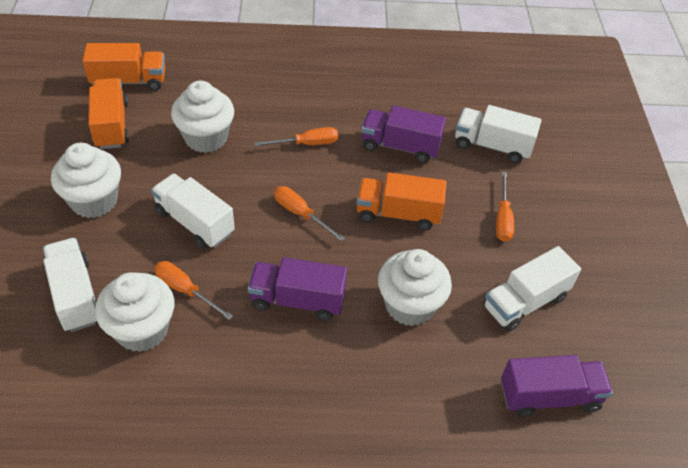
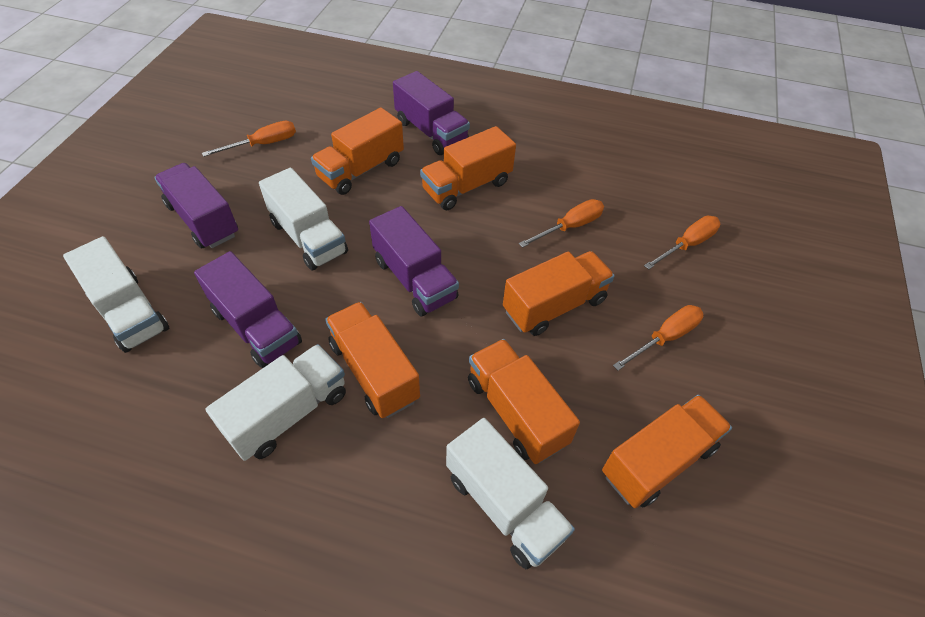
orange truck: [82,43,165,91] [88,78,129,149] [357,172,446,230] = 3 -> [311,108,404,195] [325,302,420,418] [420,126,516,210] [468,339,580,464] [503,251,615,336] [602,395,732,508] = 6
purple truck: [248,257,347,321] [361,105,446,163] [501,355,613,417] = 3 -> [154,163,238,248] [194,251,302,368] [369,206,459,316] [393,71,470,155] = 4
white cupcake: [51,143,121,218] [95,272,174,352] [171,81,234,153] [378,249,452,326] = 4 -> none = 0

